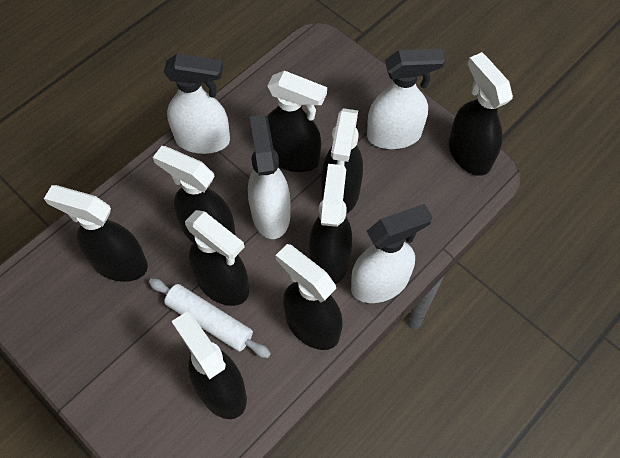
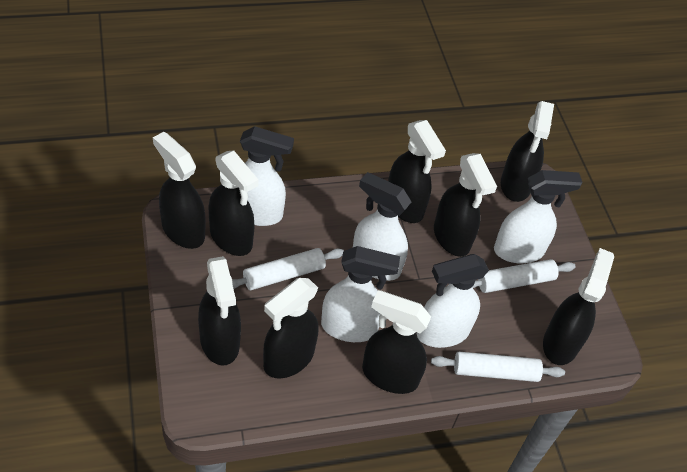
white rolling pin: [149,278,271,358] = 1 -> [232,248,344,290] [431,352,565,382] [472,259,576,293] = 3
white spray bottle: [164,53,230,154] [248,115,290,239] [351,204,432,303] [367,49,445,149] = 4 -> [240,126,294,226] [321,246,400,342] [353,172,411,281] [417,254,489,348] [494,170,583,263] = 5

